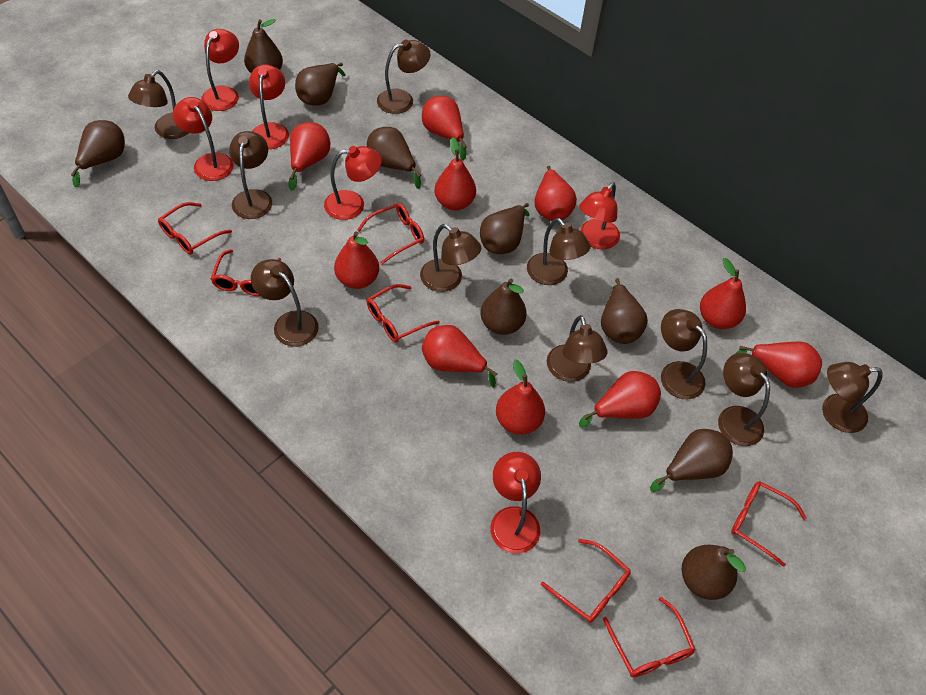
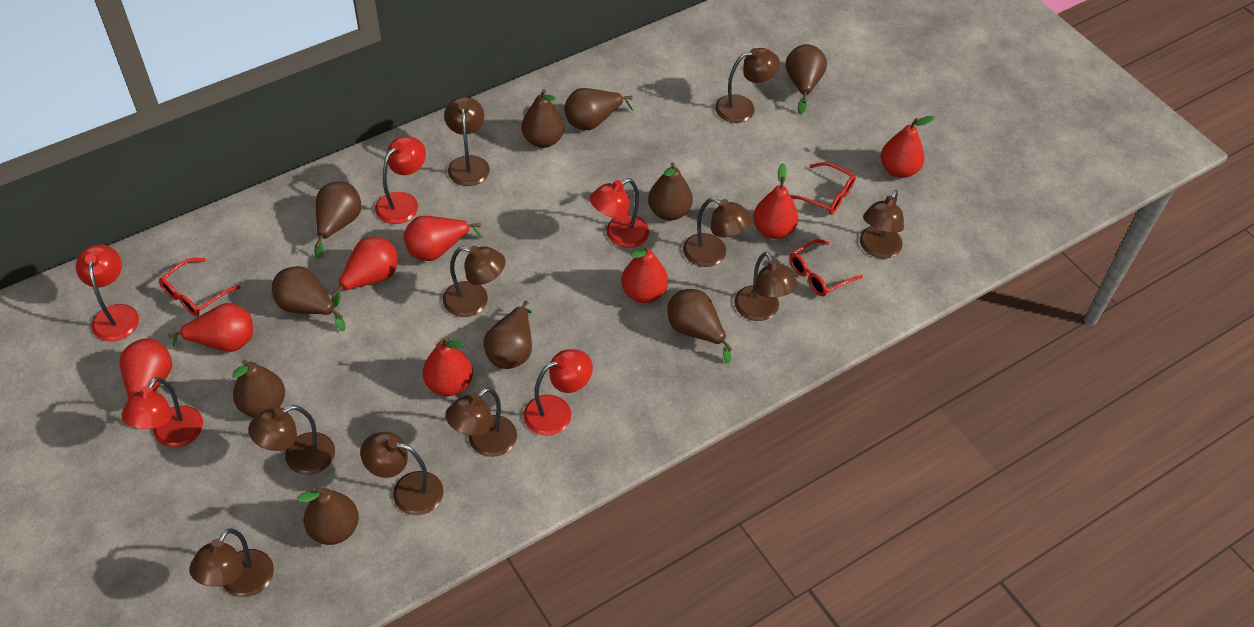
brown pear: [71,120,125,188] [244,19,283,73] [295,63,346,106] [367,127,421,189] [480,203,530,254] [481,279,527,335] [601,278,648,344] [650,429,733,492] [682,545,746,600] = 9 -> [232,360,285,417] [272,266,345,331] [297,487,359,545] [314,181,361,259] [484,300,532,369] [522,89,564,148] [564,88,633,130] [648,162,693,221] [667,289,733,363] [786,44,827,115] = 10
red glasses: [158,202,232,254] [210,249,281,296] [357,203,424,264] [367,284,440,342] [541,539,631,623] [603,597,696,677] [731,481,807,567] = 7 -> [159,258,241,316] [789,239,863,296] [790,162,856,215] = 3
red lamp: [173,97,234,181] [201,29,239,111] [249,64,289,149] [324,146,382,220] [490,452,541,554] [579,182,620,249] = 6 -> [76,244,139,341] [121,377,203,447] [375,136,426,224] [524,349,593,435] [590,178,649,248] = 5
red pear: [288,122,330,191] [334,231,379,289] [422,96,467,160] [422,325,497,388] [435,137,476,211] [496,359,545,435] [535,166,577,221] [579,371,661,428] [700,258,746,329] [735,342,822,388] = 10 -> [119,338,172,429] [168,303,253,352] [331,237,398,307] [404,216,483,261] [423,337,473,396] [621,244,668,303] [753,163,798,239] [881,116,934,178] = 8

